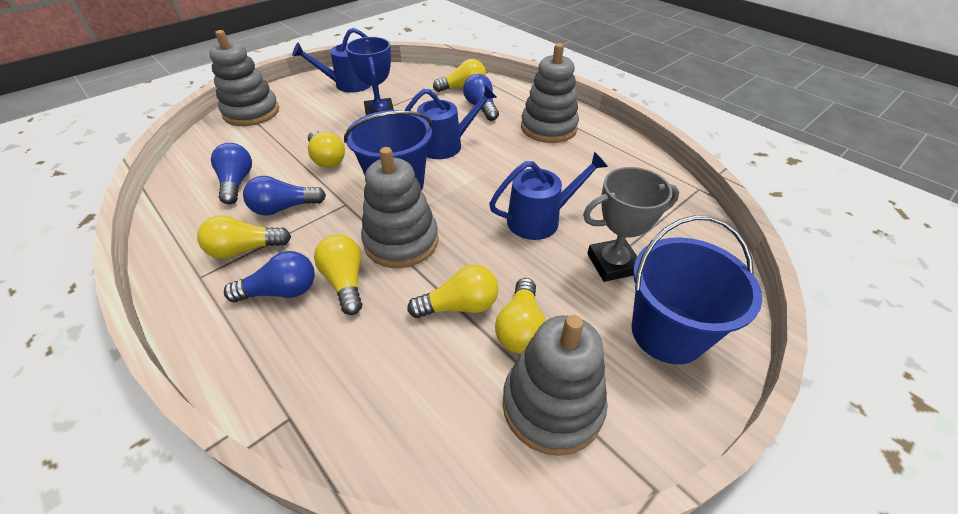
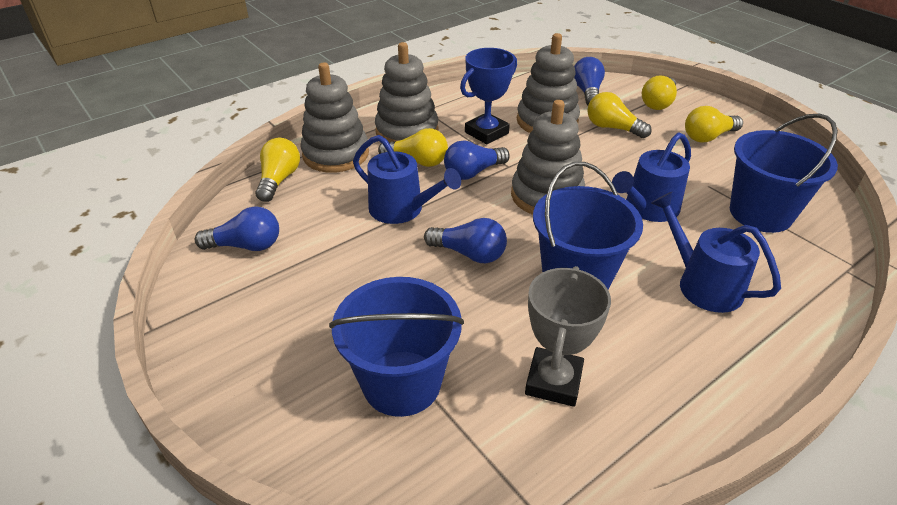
blue bucket: [344,110,433,191] [632,215,762,364] = 2 -> [329,277,464,417] [533,162,643,289] [730,114,838,233] = 3
yellow light bulb: [197,215,291,259] [308,131,345,168] [314,234,362,315] [407,265,499,318] [433,59,486,92] [495,278,546,354] = 6 -> [256,138,300,202] [378,128,448,167] [587,92,652,138] [642,75,677,110] [685,106,743,142] = 5

